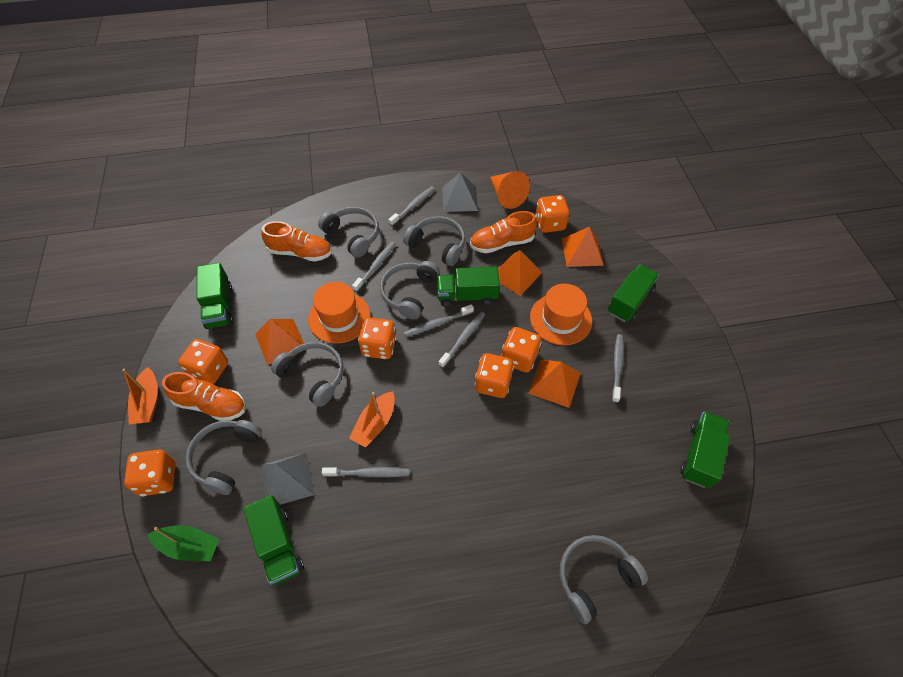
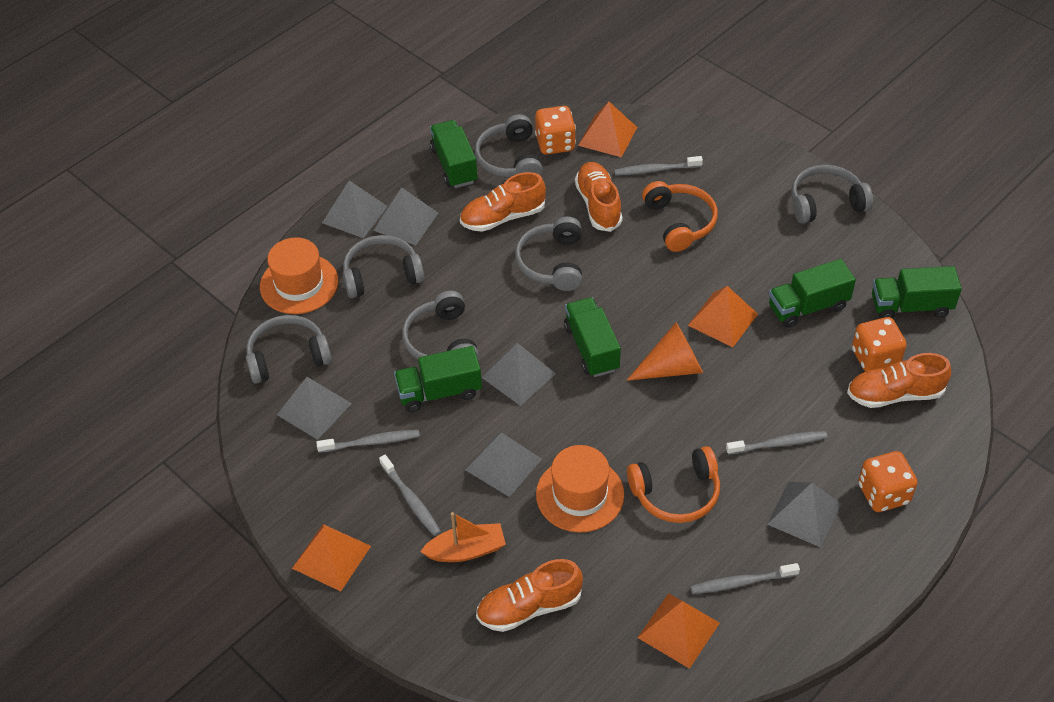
green boat: [148,525,219,561] = 1 -> none = 0
grey pyramid: [261,452,314,505] [442,172,478,212] = 2 -> [277,377,352,440] [322,180,388,238] [373,187,438,245] [465,432,542,497] [482,343,556,406] [767,482,841,547] = 6
grey toothbrush: [322,467,410,477] [352,241,395,292] [388,186,435,226] [404,304,474,337] [439,312,485,368] [612,334,624,403] = 6 -> [316,430,420,453] [379,455,441,536] [614,156,703,175] [690,563,800,594] [726,431,827,455] = 5
orange boat: [122,367,158,425] [349,391,395,447] = 2 -> [420,512,506,562] = 1
orange dice: [124,449,176,497] [178,339,228,384] [358,317,397,359] [475,353,514,398] [501,327,541,373] [535,195,570,233] = 6 -> [535,106,576,155] [852,317,907,372] [858,451,917,512] = 3
orange headphones: none = 0 -> [627,446,720,523] [642,181,718,252] = 2
orange shoe: [162,372,246,421] [261,221,332,261] [470,211,537,253] = 3 -> [460,172,546,232] [476,559,583,632] [575,162,623,232] [847,353,951,408] = 4

